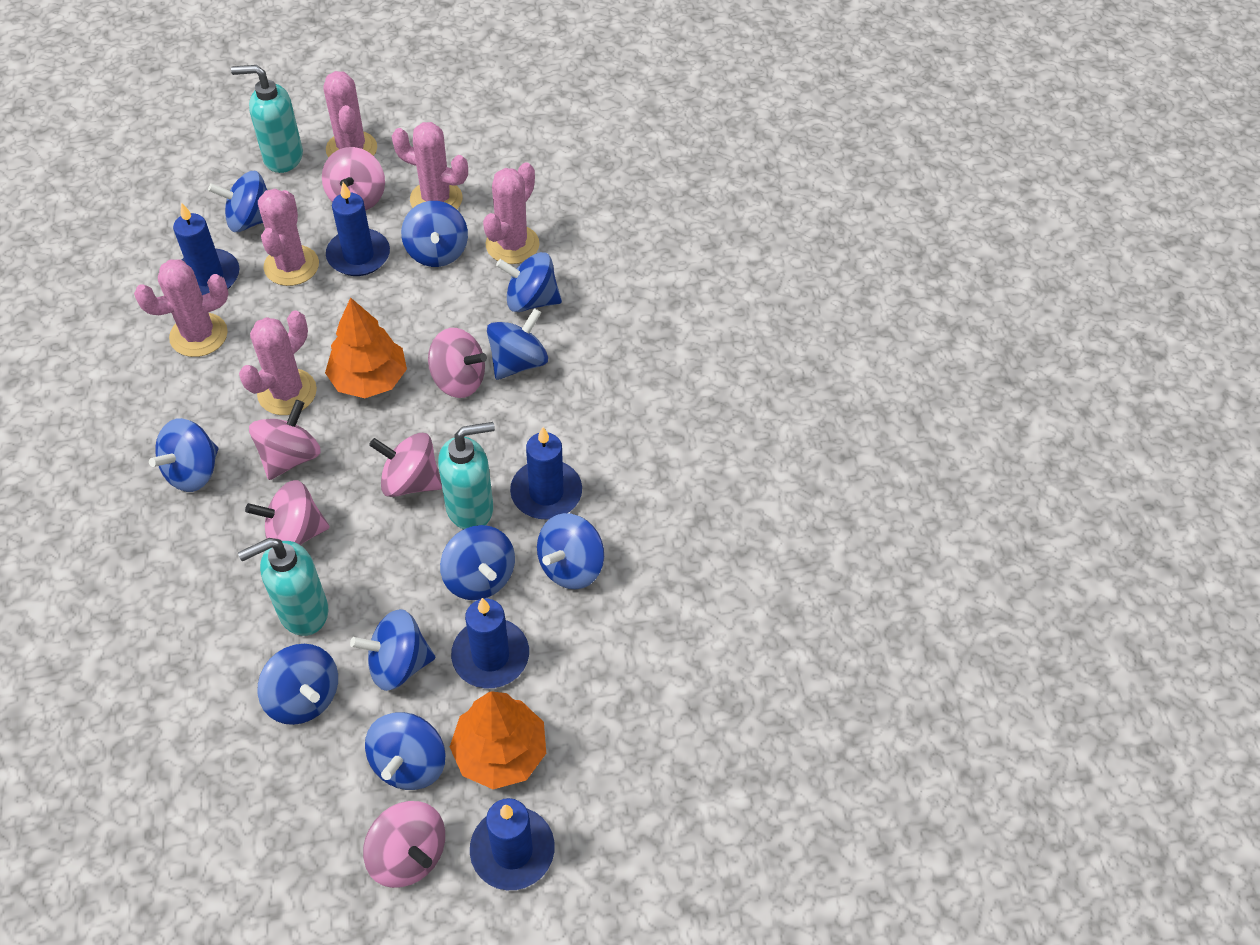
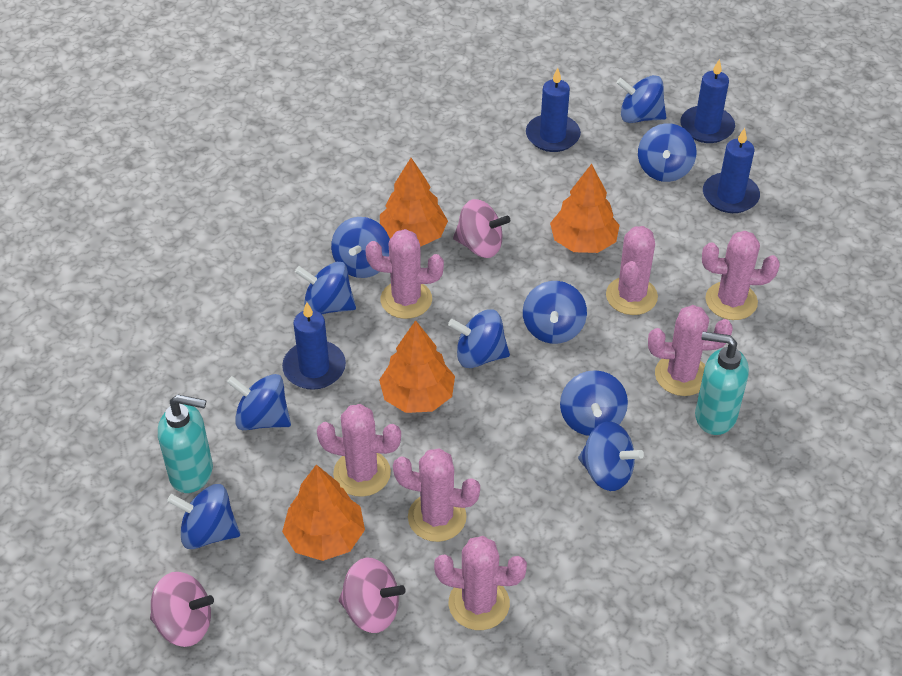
blue candle: [173,202,240,295] [326,182,390,276] [451,598,529,688] [470,798,555,890] [510,427,582,519] = 5 -> [282,302,346,390] [526,68,581,152] [680,59,735,143] [703,128,760,213] = 4
orange tree: [325,298,407,398] [450,691,546,789] = 2 -> [282,465,365,561] [379,320,455,413] [380,158,448,247] [550,164,620,253] = 4
pink cactus: [134,259,229,357] [239,311,317,415] [258,189,319,286] [324,71,377,157] [392,122,468,209] [483,162,540,264] = 6 -> [317,404,401,497] [366,229,444,319] [393,448,480,542] [434,536,527,630] [606,226,658,315] [648,305,733,396] [702,231,780,320] = 7
pink spinning top: [245,480,330,545] [249,400,321,480] [322,147,385,211] [363,801,445,888] [369,433,442,497] [428,328,487,398] = 6 -> [150,572,214,647] [339,558,406,633] [453,199,510,258] = 3
turquoise soap dispenser: [231,65,303,173] [238,538,328,636] [438,422,495,529] = 3 -> [158,395,213,493] [695,332,749,435] = 2

